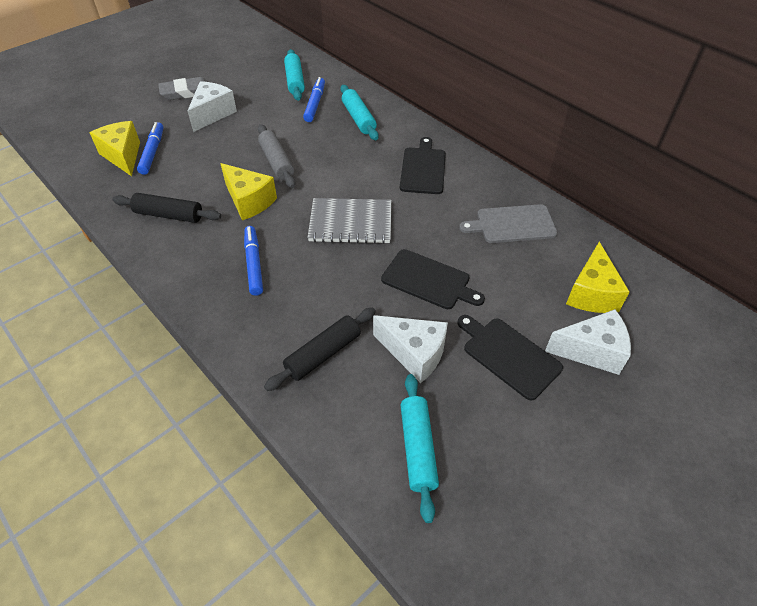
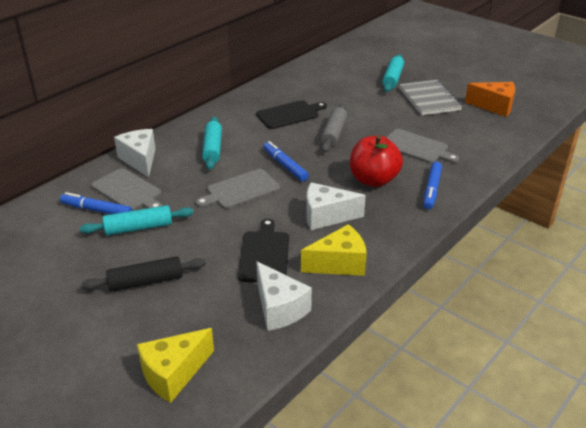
black cutting board: [381,249,485,309] [400,137,446,194] [457,315,563,401] = 3 -> [238,219,289,282] [256,100,327,129] = 2
black rolling pin: [112,193,221,223] [264,308,376,391] = 2 -> [81,256,206,291] = 1
grey cutting board: [459,204,558,243] = 1 -> [91,168,163,211] [196,169,280,209] [386,129,459,163] = 3
grey eraser: [158,77,208,100] = 1 -> none = 0
orange cheese: none = 0 -> [465,82,515,117] = 1
red apple: none = 0 -> [350,135,403,187] = 1
yellow cheese: [90,121,140,176] [220,163,277,220] [566,242,630,313] = 3 -> [137,328,214,403] [301,224,367,276] = 2

